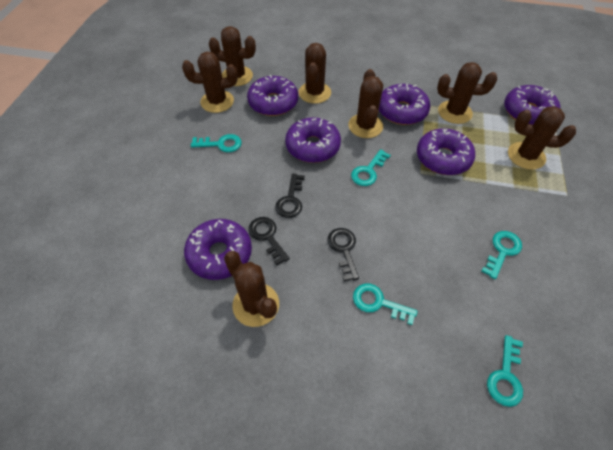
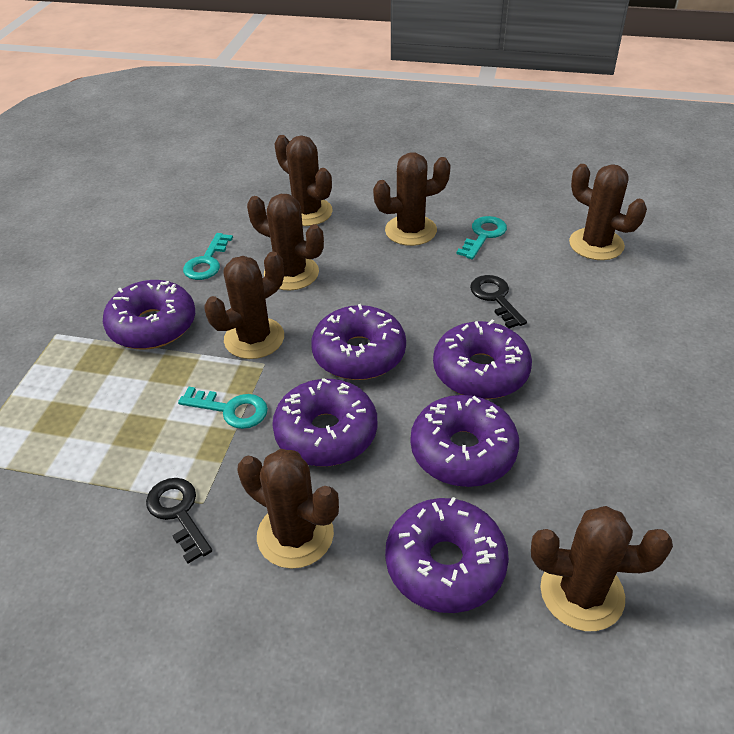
black key: [248,217,290,266] [275,174,305,218] [328,228,359,281] = 3 -> [146,478,212,564] [470,275,527,329] = 2
turquoise key: [191,134,242,152] [351,149,391,186] [353,284,418,325] [482,231,522,279] [487,335,523,407] = 5 -> [178,387,268,429] [183,233,233,280] [457,216,507,259] = 3

